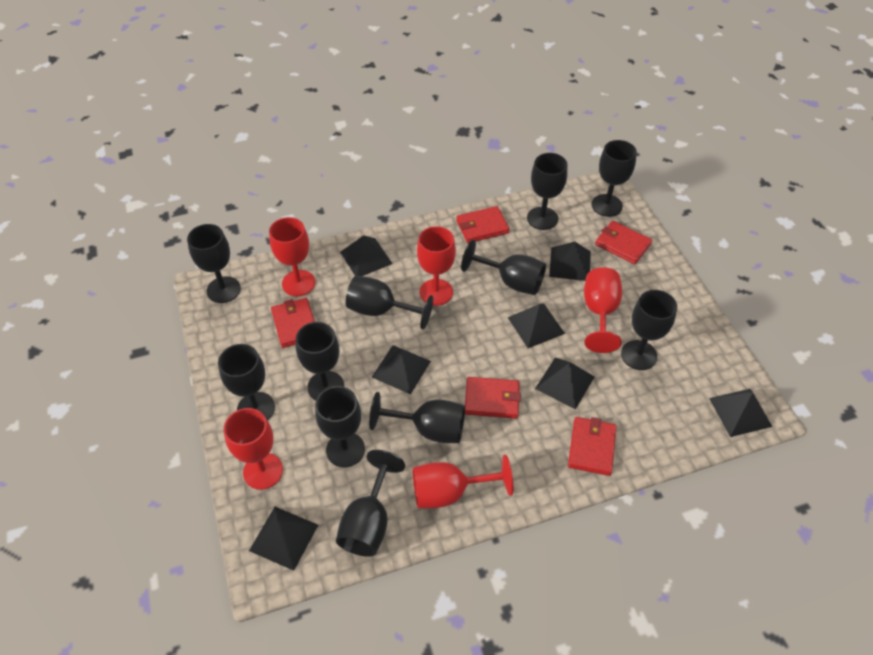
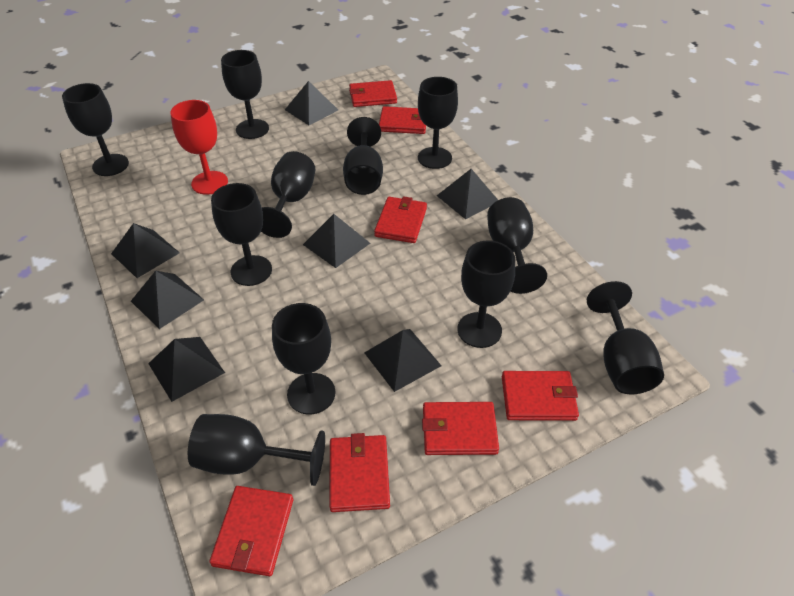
red goblet: [224,408,283,490] [269,217,315,296] [413,455,513,508] [417,226,456,306] [584,267,622,353] = 5 -> [170,100,228,195] = 1
red wallet: [271,298,315,348] [456,206,510,243] [465,377,521,419] [568,417,617,476] [595,221,652,264] = 5 -> [209,486,293,576] [329,433,390,512] [349,80,397,107] [374,196,427,243] [379,106,426,134] [422,402,499,455] [502,371,579,421] = 7

